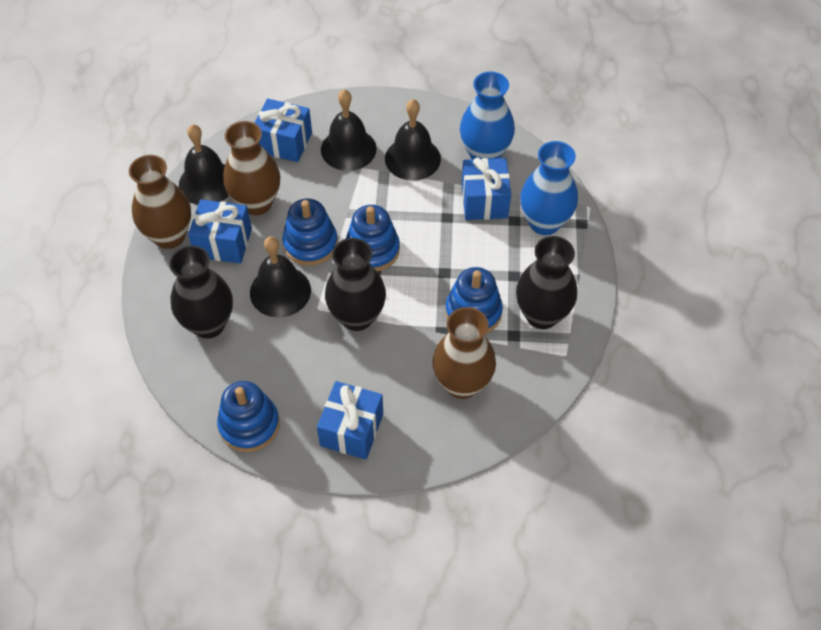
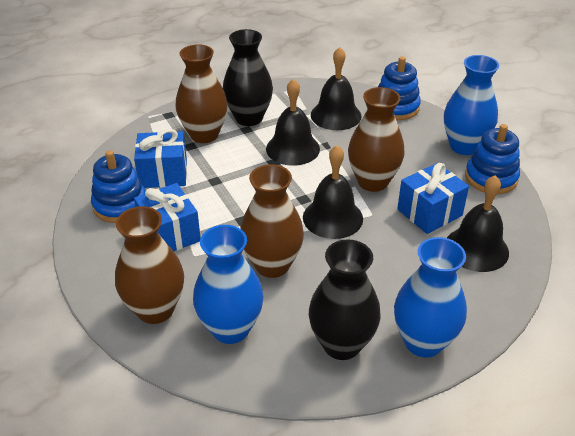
black vase: [169,245,233,339] [325,238,386,331] [516,236,577,329] = 3 -> [223,29,273,126] [309,239,381,360] = 2
blue gift: [188,199,252,264] [255,99,312,162] [317,381,383,460] [462,158,511,220] = 4 -> [134,129,187,188] [134,183,201,251] [397,163,469,234] = 3
blue stacking toy: [217,381,280,452] [282,199,338,266] [346,205,400,271] [445,267,503,334] = 4 -> [91,150,146,223] [378,56,421,120] [465,124,520,194] = 3
blue vase: [460,71,515,159] [520,141,578,235] = 2 -> [193,225,264,344] [394,237,467,358] [444,55,499,155] = 3
brown vase: [129,155,191,249] [223,121,280,215] [432,307,496,399] = 3 -> [115,206,184,324] [176,44,228,143] [240,164,304,278] [348,87,405,192] = 4

